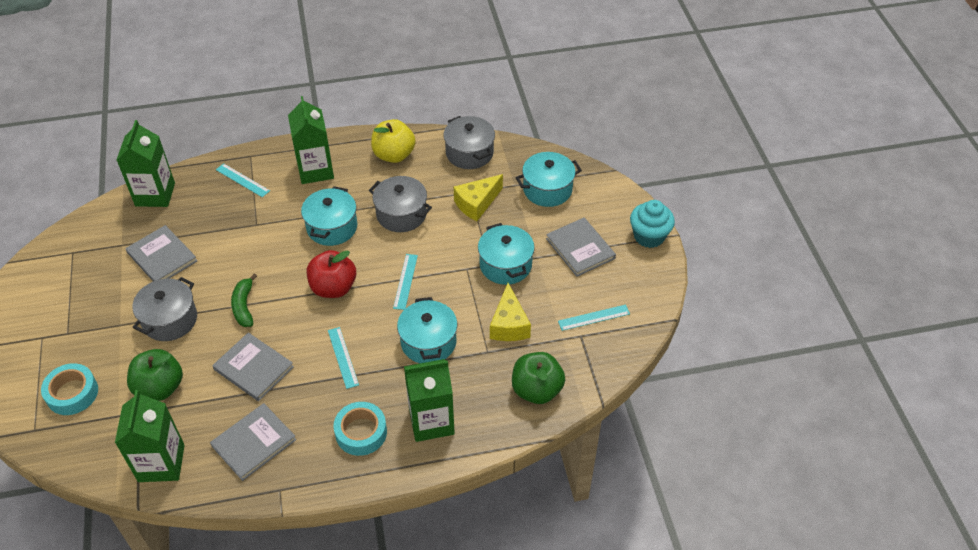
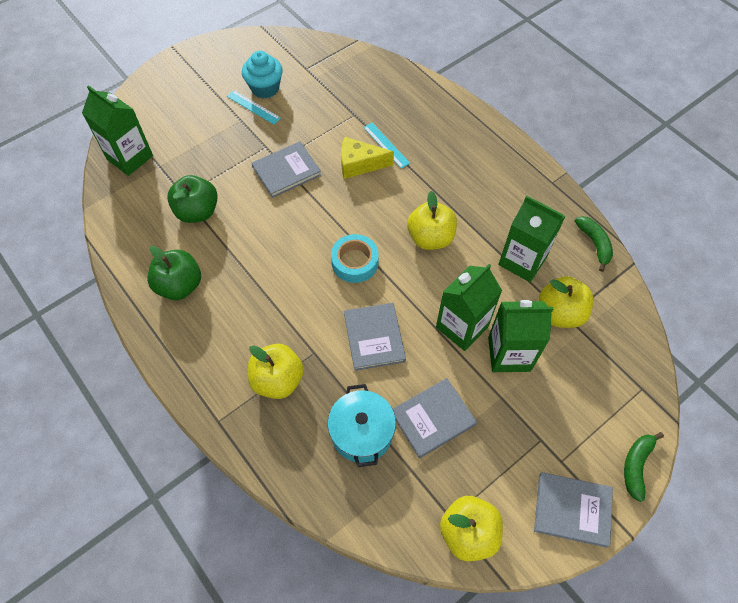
green banana: [231,273,257,327] = 1 -> [575,216,613,272] [624,432,664,502] = 2
grey pot: [132,277,197,341] [369,176,432,232] [444,116,495,169] = 3 -> none = 0
red apple: [307,250,356,298] = 1 -> none = 0
turquoise pot: [301,186,357,246] [397,297,457,363] [478,223,535,285] [516,152,582,207] = 4 -> [328,384,396,467] = 1
turquoise ruler: [216,163,270,197] [328,327,359,389] [393,254,418,310] [558,305,630,331] = 4 -> [227,90,281,125] [363,123,410,169] = 2
turquoise tape: [41,363,98,415] [333,402,387,456] = 2 -> [331,234,379,283] = 1
yellow apple: [371,119,416,163] = 1 -> [248,344,304,399] [407,191,457,250] [440,496,503,561] [539,276,594,328] = 4
yellow cheese: [454,174,503,221] [490,283,531,341] = 2 -> [341,137,394,179] = 1

